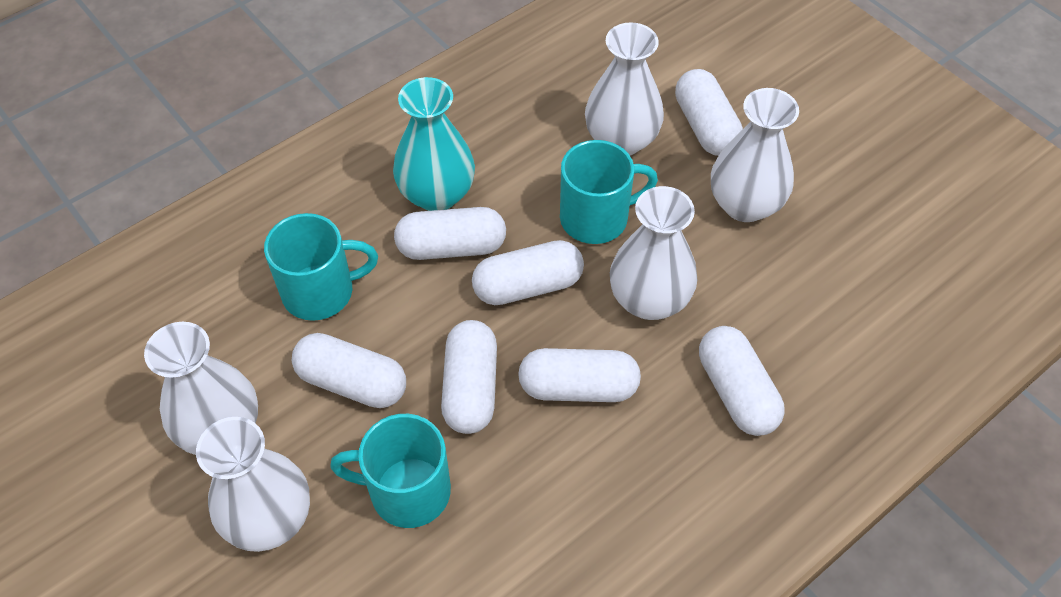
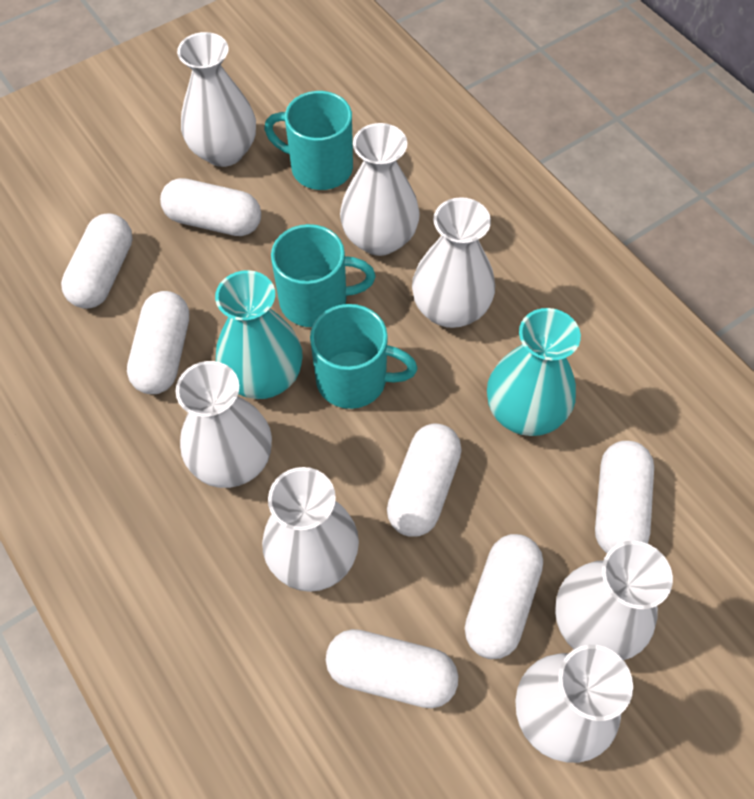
turquoise vase: [393,77,475,211] = 1 -> [215,270,302,399] [487,308,581,436] = 2
white vase: [144,322,258,455] [196,417,310,552] [585,22,664,156] [610,186,697,320] [711,88,799,222] = 5 -> [175,361,272,488] [177,32,256,167] [262,467,359,592] [340,123,420,256] [412,197,495,328] [515,645,633,763] [555,541,673,660] = 7

